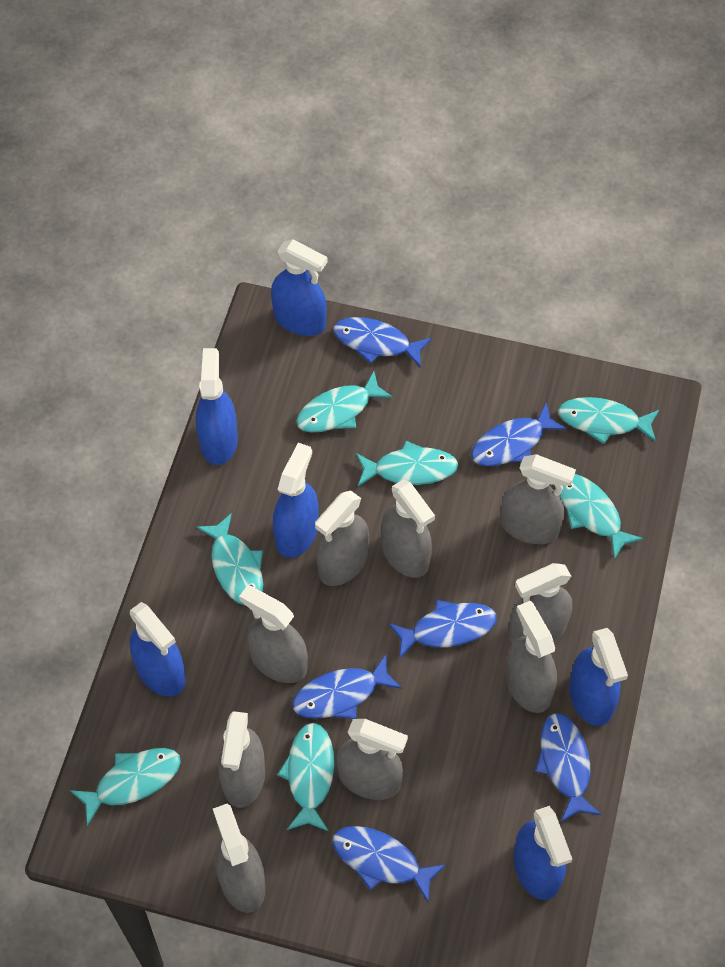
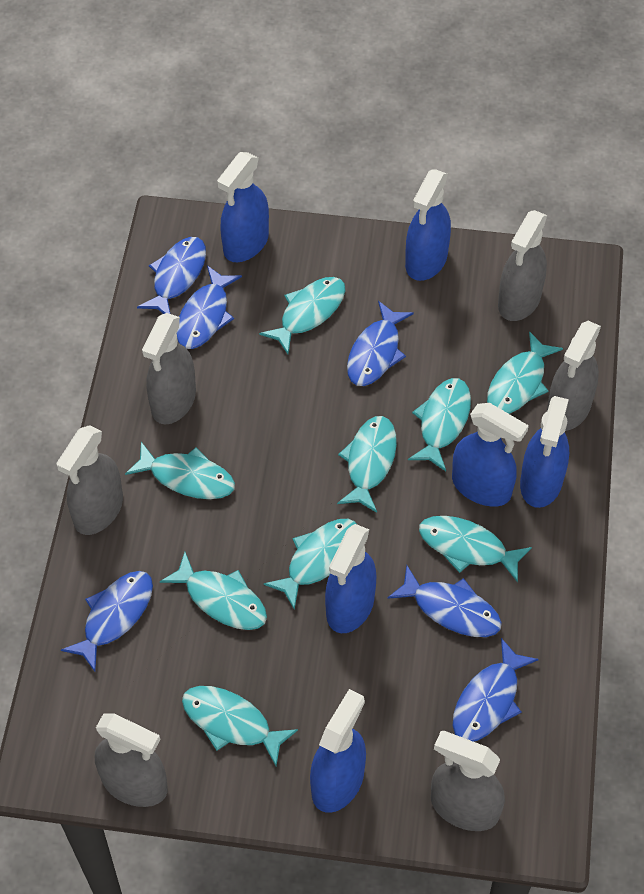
grey spray bottle: [213,804,266,913] [218,711,265,808] [239,585,308,683] [315,491,369,586] [337,719,408,800] [381,479,435,578] [501,454,576,544] [506,601,557,713] [509,563,572,643] = 9 -> [57,425,123,535] [95,714,168,807] [142,313,196,424] [431,731,505,831] [498,210,547,321] [547,321,601,431] = 6
turquoise fish: [70,748,181,826] [196,513,263,606] [277,723,334,832] [296,371,393,433] [356,441,458,486] [558,397,659,444] [560,474,643,559] = 7 -> [125,442,235,499] [160,552,267,630] [182,686,298,766] [259,277,346,354] [264,519,357,610] [337,416,397,513] [408,378,471,471] [419,516,532,582] [487,331,563,414] = 9

